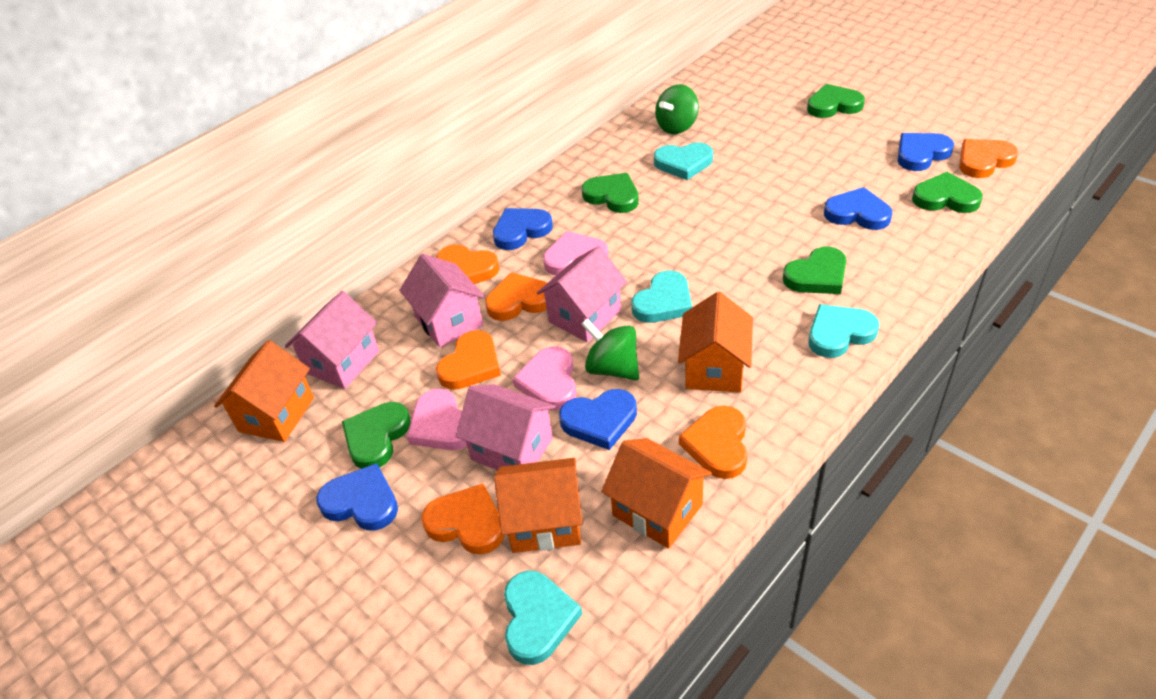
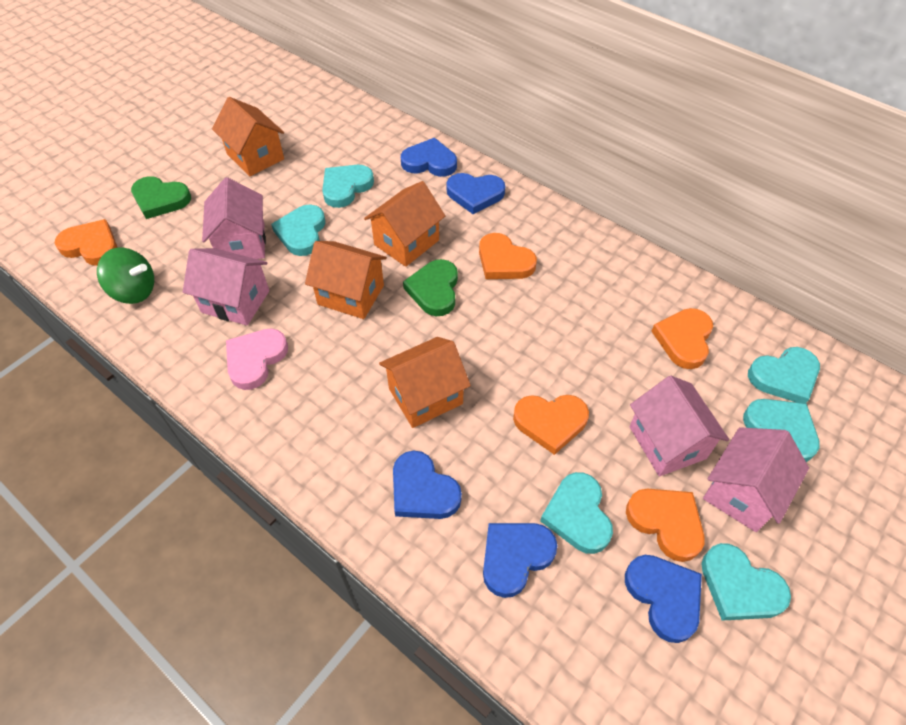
green heart: [342,402,411,469] [582,173,639,213] [783,246,846,294] [807,84,865,118] [912,172,983,213] = 5 -> [131,176,191,219] [403,259,458,316] = 2
green spinning top: [581,319,639,380] [655,84,699,134] = 2 -> [97,248,154,304] = 1
orange heart: [422,484,504,555] [436,244,499,284] [436,330,501,390] [485,272,547,321] [679,405,747,479] [959,139,1019,178] = 6 -> [55,219,118,266] [479,233,537,279] [513,395,589,455] [626,489,705,562] [651,308,713,369] = 5
pink heart: [407,389,467,450] [513,346,576,410] [543,231,609,276] = 3 -> [226,328,288,390] = 1
turquoise heart: [504,571,582,665] [632,270,692,323] [654,142,713,180] [808,304,879,358] = 4 -> [271,205,325,256] [322,165,374,208] [540,472,613,554] [702,543,791,621] [743,399,820,462] [748,347,820,404] = 6

